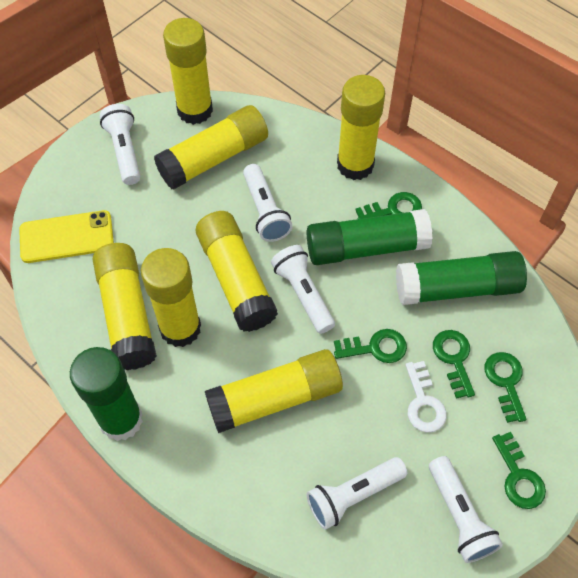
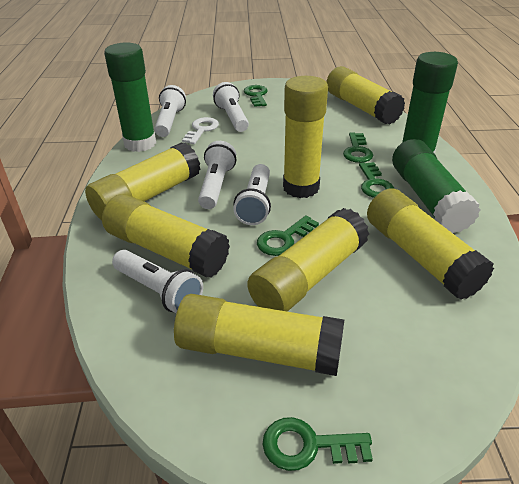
yellow phone: [19,210,114,263] = 1 -> none = 0

